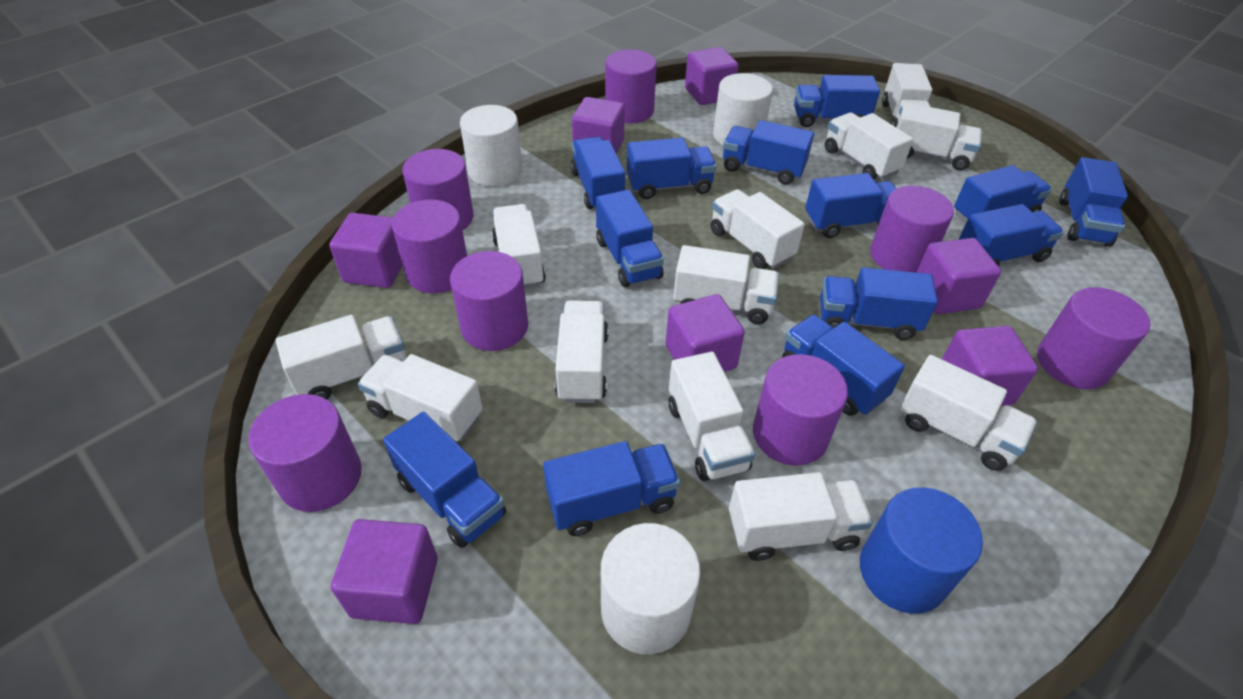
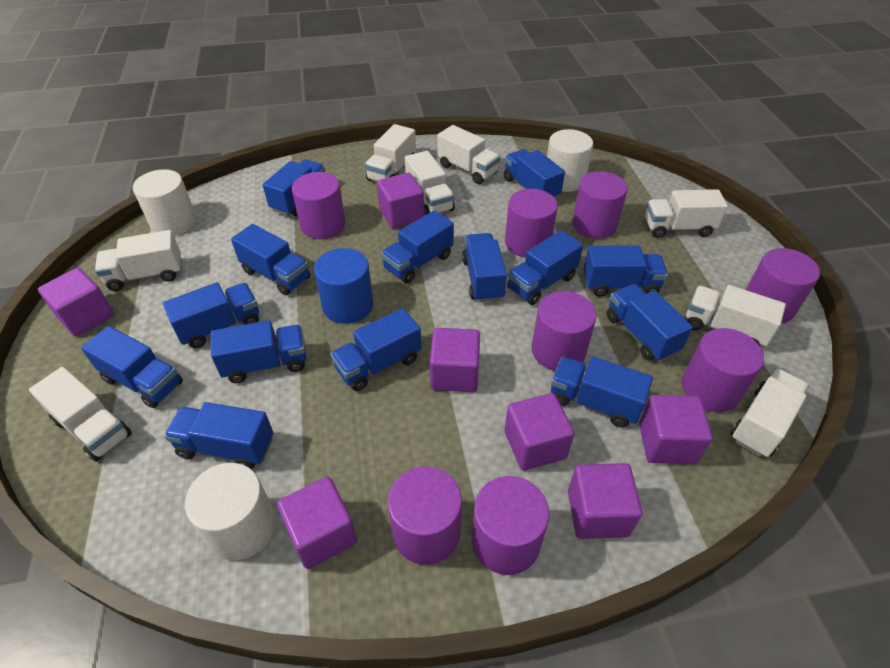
blue truck: [383,412,506,548] [543,441,680,536] [570,137,625,209] [596,190,664,287] [627,138,717,199] [723,120,814,185] [782,315,905,416] [794,75,880,127] [805,173,897,238] [820,267,938,340] [954,165,1052,223] [958,204,1064,266] [1059,157,1128,247] = 13 -> [81,326,183,408] [163,282,259,348] [164,402,274,470] [211,320,306,383] [231,224,310,295] [263,159,326,216] [330,308,422,391] [381,210,454,283] [462,233,507,302] [504,149,565,199] [507,230,583,305] [551,356,653,427] [583,245,668,297] [606,284,693,362] = 14
white truck: [276,315,406,399] [358,354,482,441] [492,204,546,289] [555,300,609,403] [668,352,756,481] [673,245,779,324] [711,189,805,269] [729,472,873,561] [825,113,913,180] [882,63,932,127] [896,103,982,170] [900,355,1037,471] = 12 -> [29,367,132,461] [95,230,182,291] [365,124,416,182] [405,151,455,215] [437,125,500,184] [645,189,728,238] [686,285,786,347] [731,368,809,457] = 8

